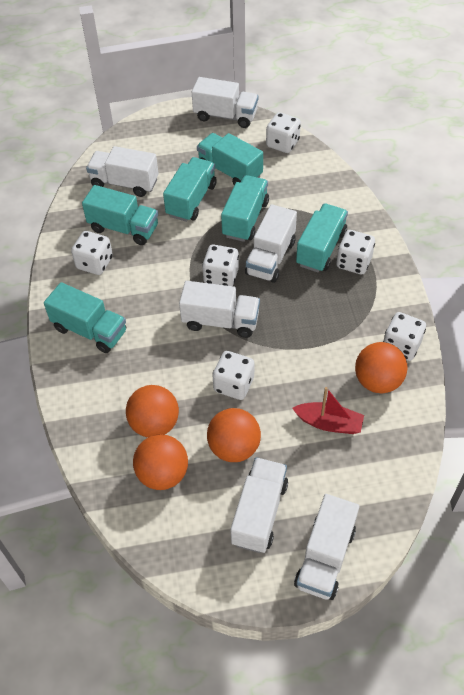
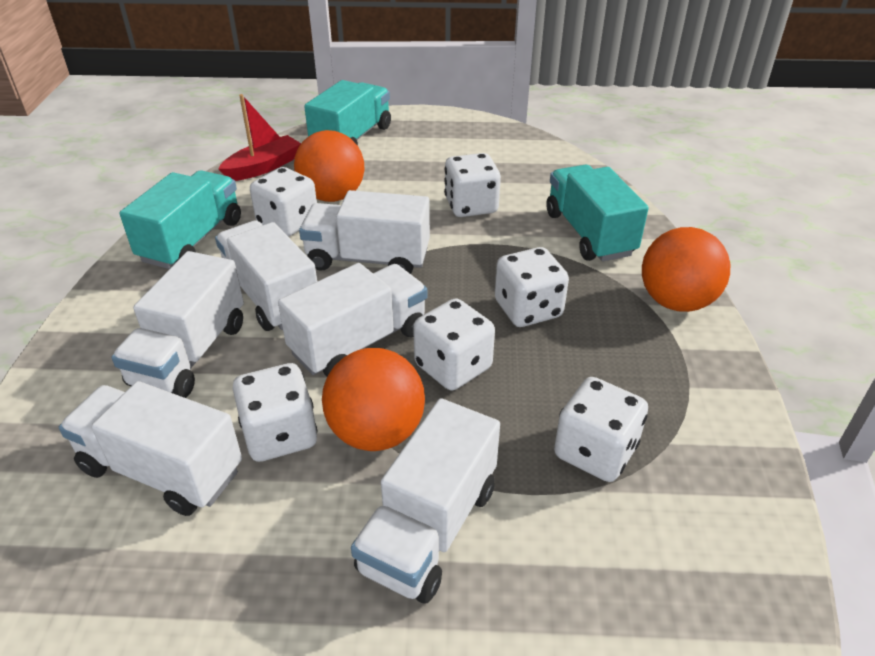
orange ball: [126,385,179,438] [133,434,188,490] [207,408,261,462] [355,342,408,393] = 4 -> [294,130,365,202] [322,348,425,451] [642,227,730,312] = 3
turquoise truck: [44,282,126,353] [82,185,158,245] [163,157,217,222] [197,133,263,185] [221,175,269,242] [296,204,348,272] = 6 -> [119,170,241,269] [304,80,391,146] [546,164,649,262] = 3

